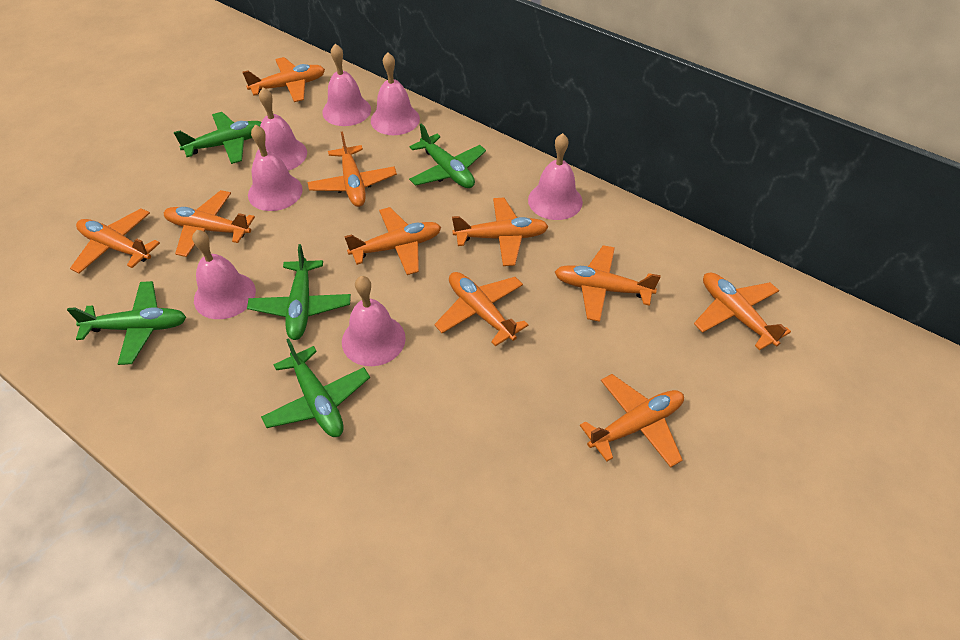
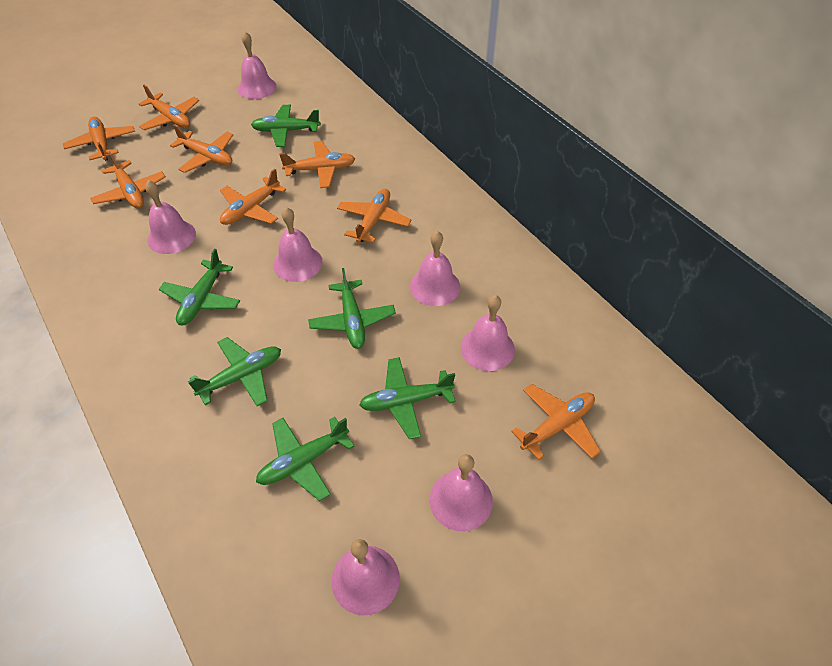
green plane: [67,281,186,365] [174,112,261,164] [247,244,351,340] [261,338,370,437] [409,123,486,188] = 5 -> [159,249,240,325] [188,337,281,406] [251,105,321,147] [256,417,355,501] [308,268,396,349] [359,357,456,439] = 6
orange plane: [70,208,160,274] [164,190,255,257] [242,57,325,102] [308,131,397,207] [344,207,441,275] [434,272,528,346] [452,198,549,266] [555,245,661,322] [580,374,684,468] [694,272,791,350] = 10 -> [63,117,135,161] [90,151,166,209] [139,85,199,130] [170,125,233,173] [220,169,286,225] [279,141,355,188] [337,189,411,243] [511,384,601,460] = 8

